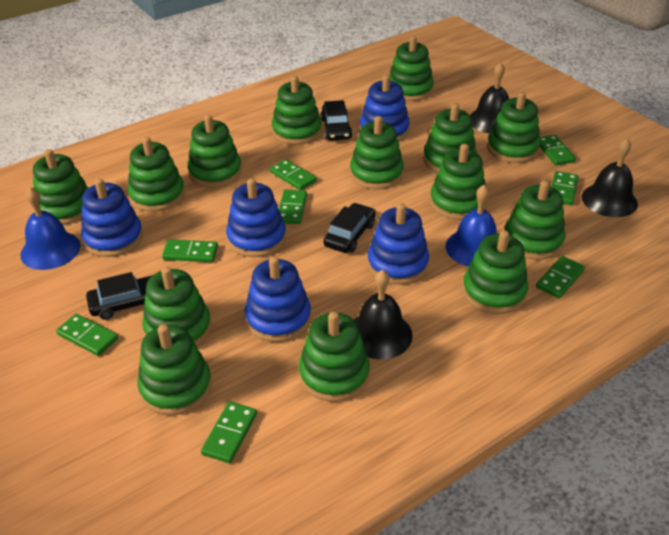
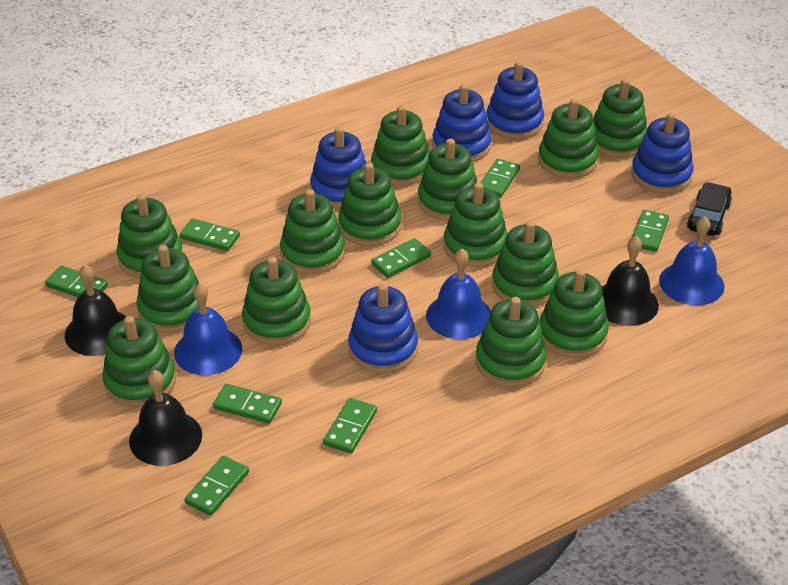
black car: [86,272,153,320] [321,100,353,141] [323,203,376,253] = 3 -> [687,182,732,236] = 1
blue bell: [20,187,81,270] [446,185,497,267] = 2 -> [174,283,242,375] [426,249,491,339] [659,216,724,305] = 3

